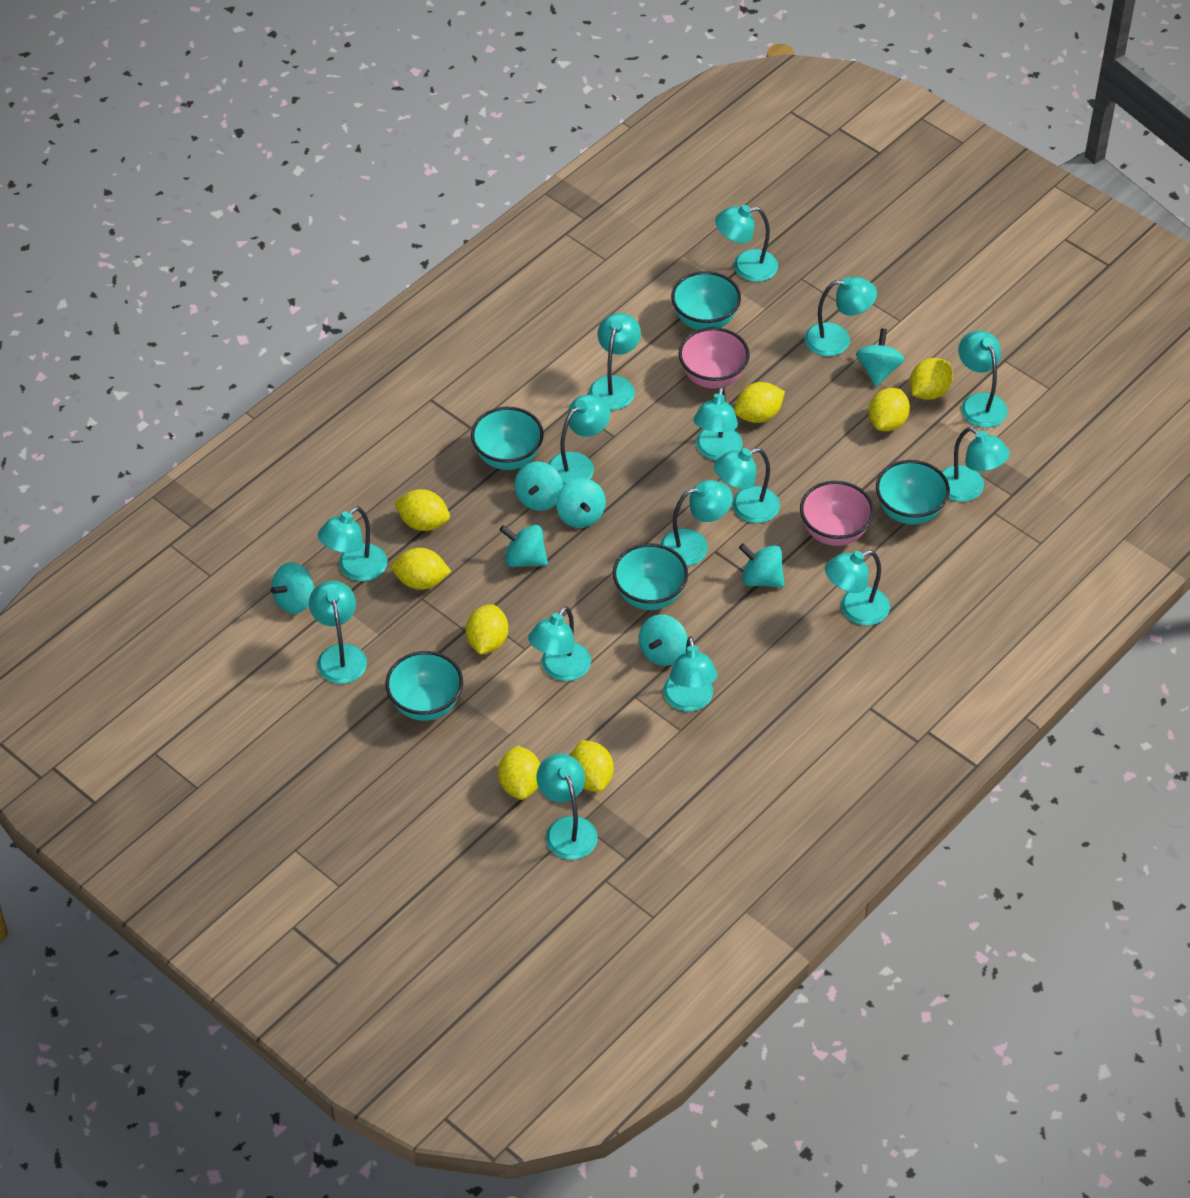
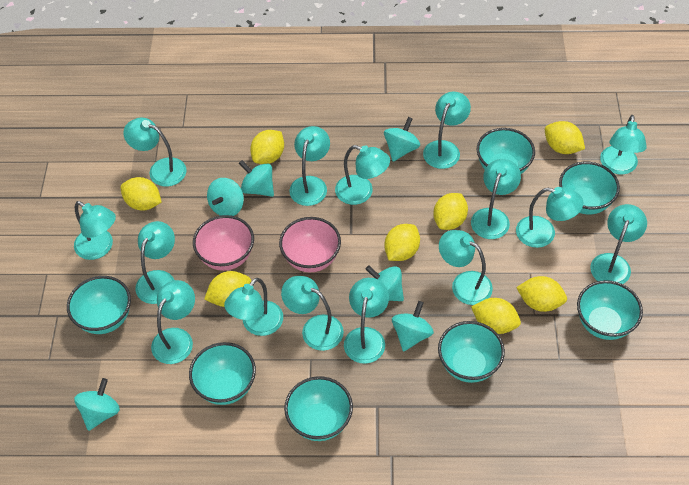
turquoise bowl: [386,651,463,721] [471,407,544,470] [613,543,688,610] [671,271,741,330] [876,460,950,525] = 5 -> [67,276,131,334] [189,342,256,405] [284,376,353,441] [438,321,505,383] [477,128,535,174] [559,161,620,214] [577,280,643,340] = 7
turquoise spinning top: [271,562,314,614] [500,525,548,567] [514,461,563,511] [556,478,606,528] [639,614,688,666] [739,544,785,587] [856,328,904,387] = 7 -> [74,378,120,431] [207,178,244,216] [239,160,274,197] [366,265,404,301] [384,117,420,162] [392,301,434,352] = 6

